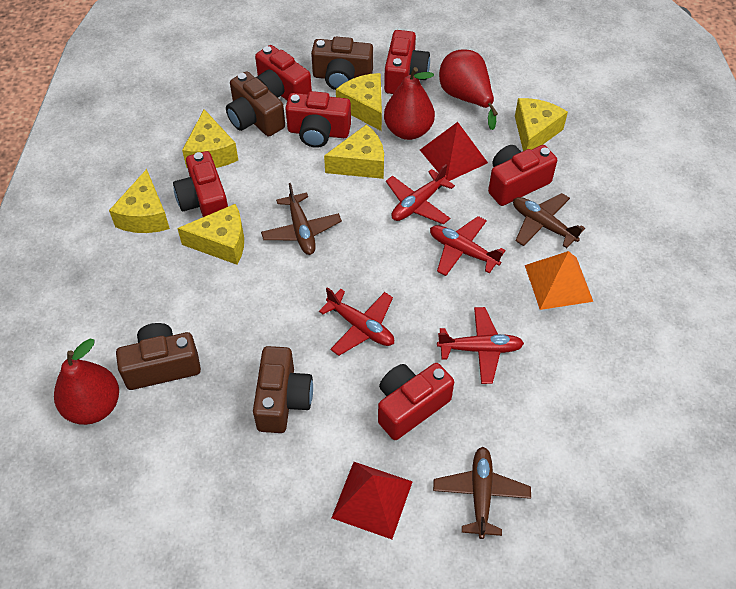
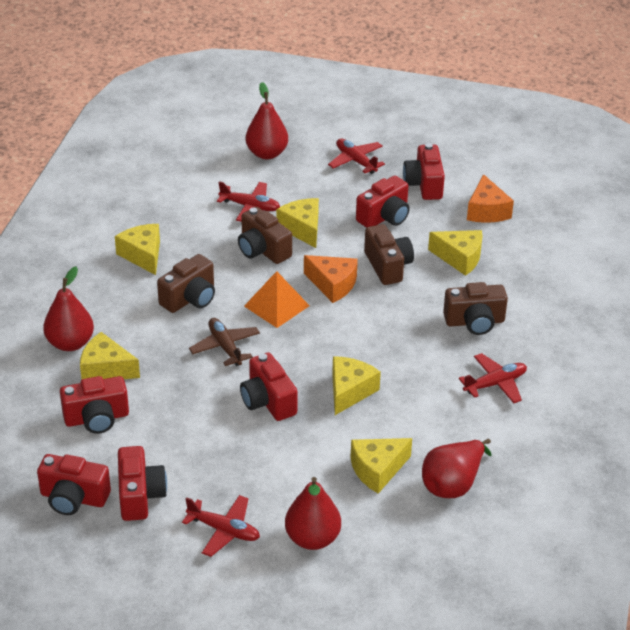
brown plane: [261,183,342,255] [433,447,531,539] [513,193,585,248] = 3 -> [189,318,260,366] = 1
orange cheese: none = 0 -> [304,255,358,303] [467,174,514,223] = 2
red pear: [54,338,119,425] [384,67,435,140] [439,49,498,130] = 3 -> [43,267,94,351] [246,82,288,159] [285,477,341,550] [422,439,492,498] = 4
red pyramid: [332,462,413,539] [420,122,488,181] = 2 -> none = 0

